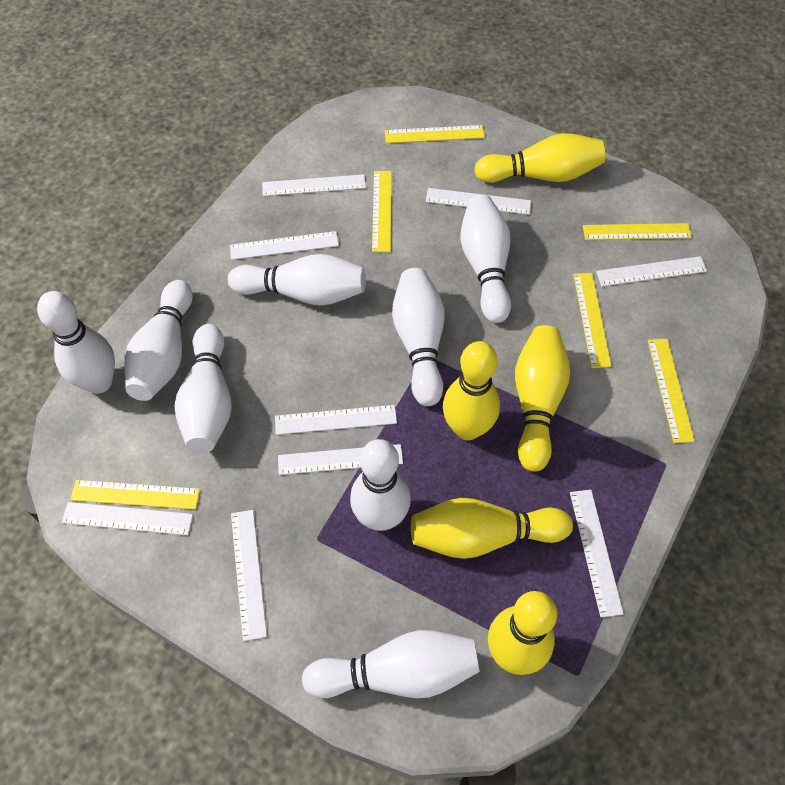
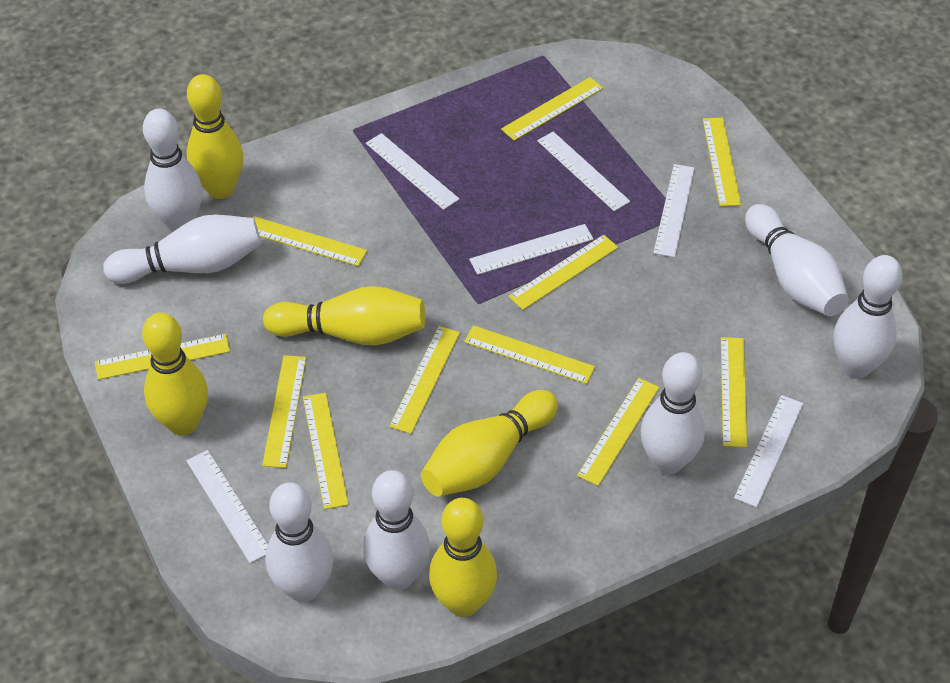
white bowling pin: [37,291,115,394] [124,280,193,401] [175,324,232,453] [228,254,366,306] [302,630,480,698] [350,439,411,531] [392,268,445,406] [460,195,511,323] = 8 -> [103,215,261,284] [143,109,202,232] [265,482,333,602] [363,470,430,590] [640,352,705,475] [745,204,849,316] [834,255,902,379] = 7
white ruler: [62,502,193,535] [230,231,339,260] [231,510,267,641] [262,174,366,196] [275,405,397,435] [278,444,403,475] [426,188,531,215] [570,490,624,618] [596,256,707,287] = 9 -> [186,450,268,563] [366,133,460,210] [469,224,594,275] [537,132,630,211] [653,164,695,257] [734,395,804,507] = 6
yellow ruler: [70,480,200,510] [372,171,392,252] [385,125,485,143] [573,273,612,368] [583,223,692,240] [648,339,695,443] = 6 -> [95,334,230,380] [253,216,367,266] [262,355,306,468] [303,393,349,509] [389,326,460,434] [464,325,595,384] [501,77,603,141] [509,235,618,310] [577,378,659,486] [703,118,741,206] [721,337,747,448] = 11

